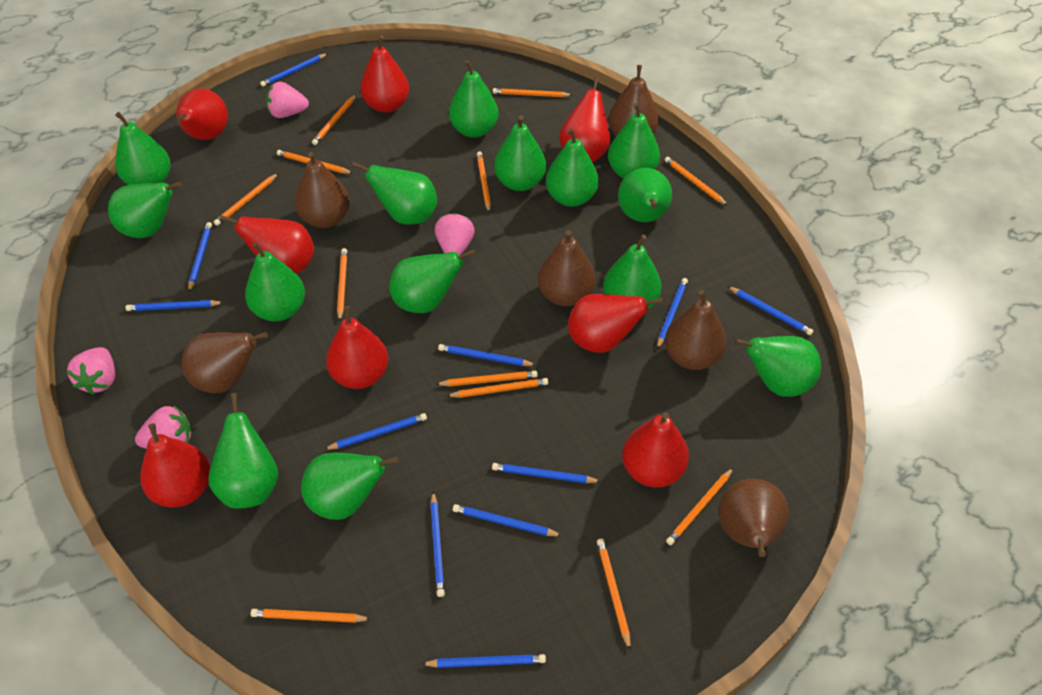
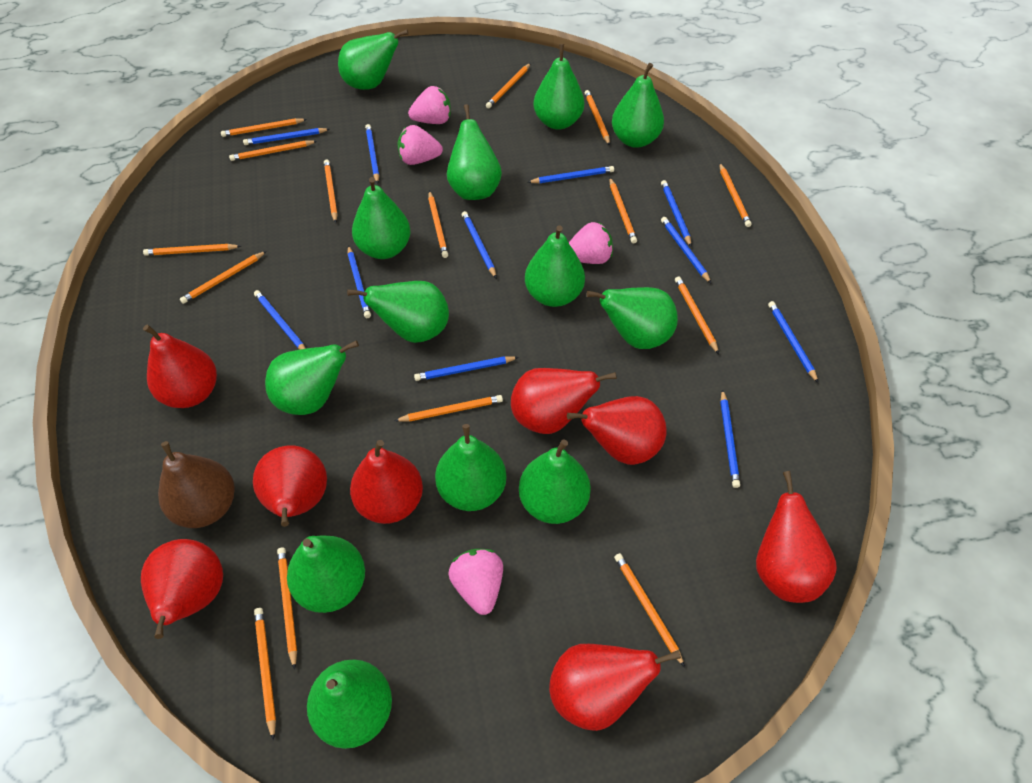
brown pear: [182,332,268,393] [295,152,350,228] [538,230,595,306] [609,65,659,136] [665,290,726,370] [718,479,789,557] = 6 -> [158,441,235,528] = 1
green pear: [108,181,182,238] [115,112,171,185] [208,393,278,509] [245,242,305,321] [301,452,399,520] [352,162,437,225] [389,249,475,313] [449,60,499,138] [494,115,546,191] [546,128,599,207] [603,235,662,309] [608,103,660,179] [618,168,672,222] [734,336,821,397] = 14 -> [265,340,359,415] [287,535,365,613] [307,660,392,749] [338,29,408,90] [347,281,449,343] [352,177,411,259] [435,424,507,511] [447,104,502,200] [519,440,591,524] [525,225,585,307] [533,44,584,130] [586,287,678,349] [612,63,664,148] = 13
orange pencil: [214,173,278,226] [251,609,371,623] [277,150,353,174] [312,94,356,145] [337,248,348,322] [435,370,538,387] [447,378,548,398] [477,152,491,213] [493,88,572,97] [597,539,631,650] [665,157,728,206] [666,468,733,545] = 12 -> [143,244,241,256] [180,251,266,304] [221,118,307,137] [229,140,317,161] [254,608,276,741] [277,547,297,670] [324,159,337,223] [394,395,503,421] [428,191,448,258] [486,63,531,108] [585,90,610,145] [609,178,637,243] [614,553,685,667] [675,276,719,354] [719,163,752,227] = 15

